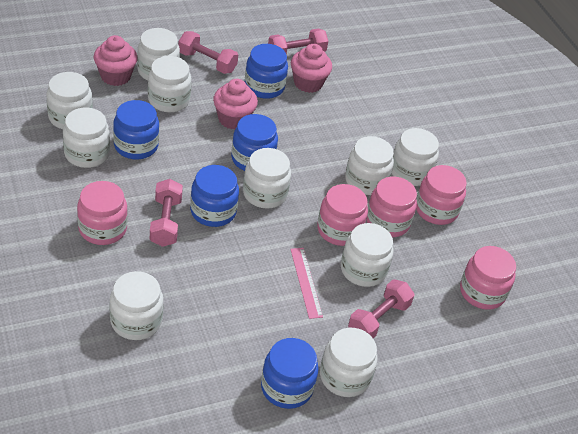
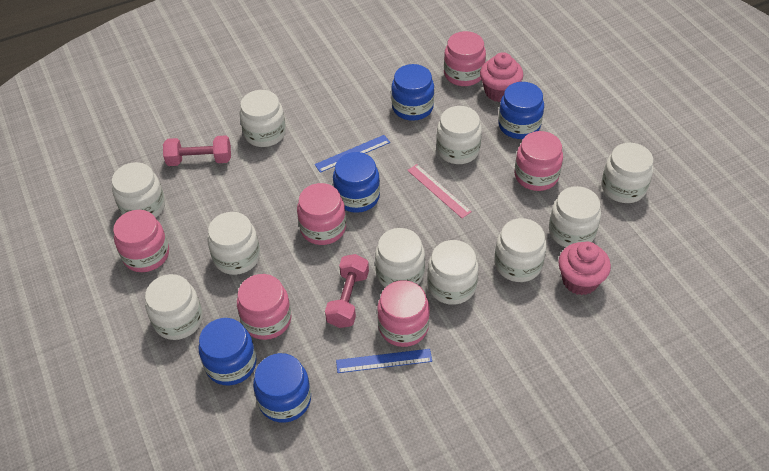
blue ruler: none = 0 -> [315,135,390,173] [336,349,432,373] = 2
pink cupcake: [94,35,138,86] [213,79,258,129] [291,44,332,93] = 3 -> [480,52,523,102] [558,242,611,295] = 2
pink dumbbell: [150,179,183,247] [178,31,238,74] [268,29,328,55] [348,279,414,338] = 4 -> [163,135,231,166] [325,254,369,328] = 2
pink jar: [77,181,128,245] [317,184,368,246] [367,176,417,237] [416,165,467,225] [460,246,516,310] = 5 -> [113,210,169,272] [237,274,292,340] [297,183,346,245] [377,280,430,347] [444,31,486,86] [515,131,563,191] = 6

